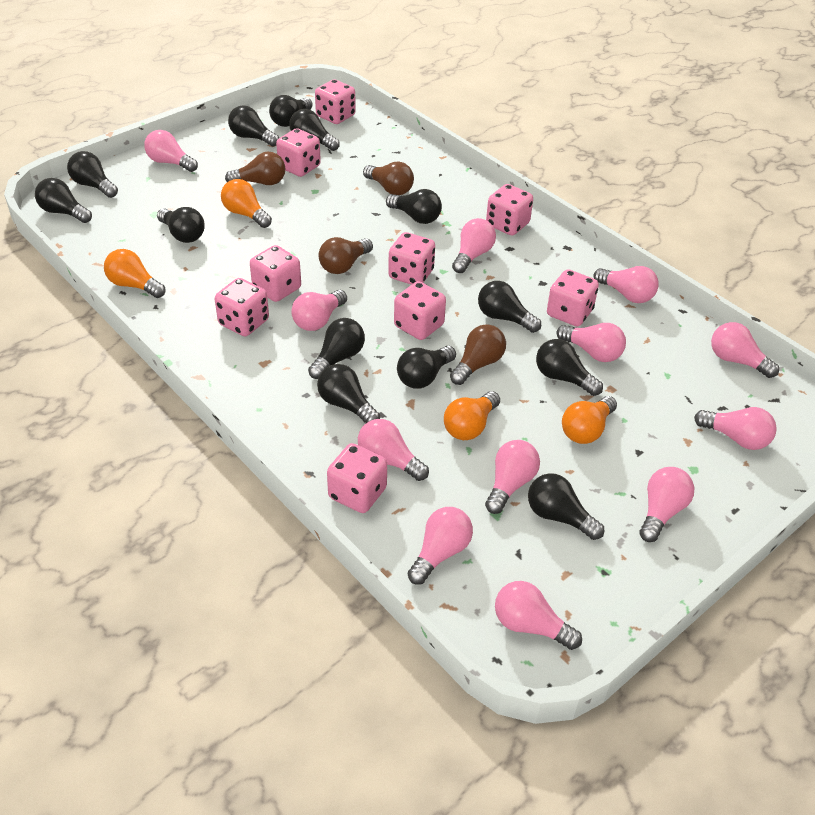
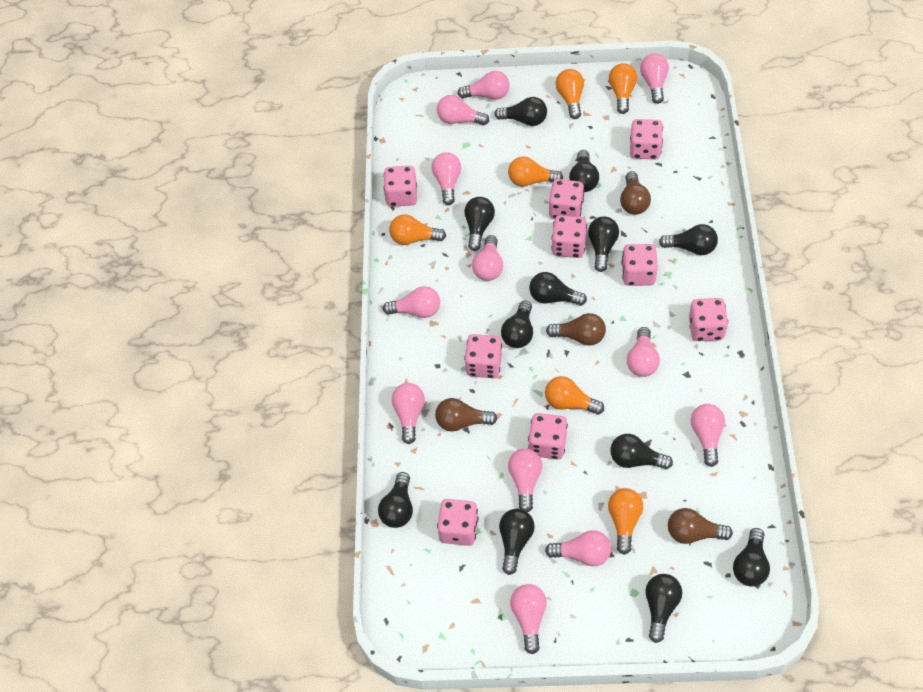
black light bulb: [35,178,92,223] [67,151,118,198] [157,207,205,243] [228,105,279,147] [269,95,313,127] [289,109,340,151] [308,318,365,379] [317,364,380,423] [386,189,442,224] [397,346,456,388] [478,281,541,333] [528,473,604,540] [536,339,603,396] = 13 -> [378,472,413,528] [464,197,495,251] [494,97,547,126] [499,509,535,575] [501,300,533,348] [529,272,587,306] [569,150,599,192] [588,217,619,272] [610,434,673,469] [645,574,682,643] [659,224,718,255] [733,528,770,586] = 12
orange light bulb: [104,249,165,298] [221,179,272,228] [444,391,500,440] [562,396,617,444] = 4 -> [389,214,446,245] [508,156,563,187] [545,376,604,415] [556,69,584,119] [608,488,643,555] [609,63,637,114] = 6

